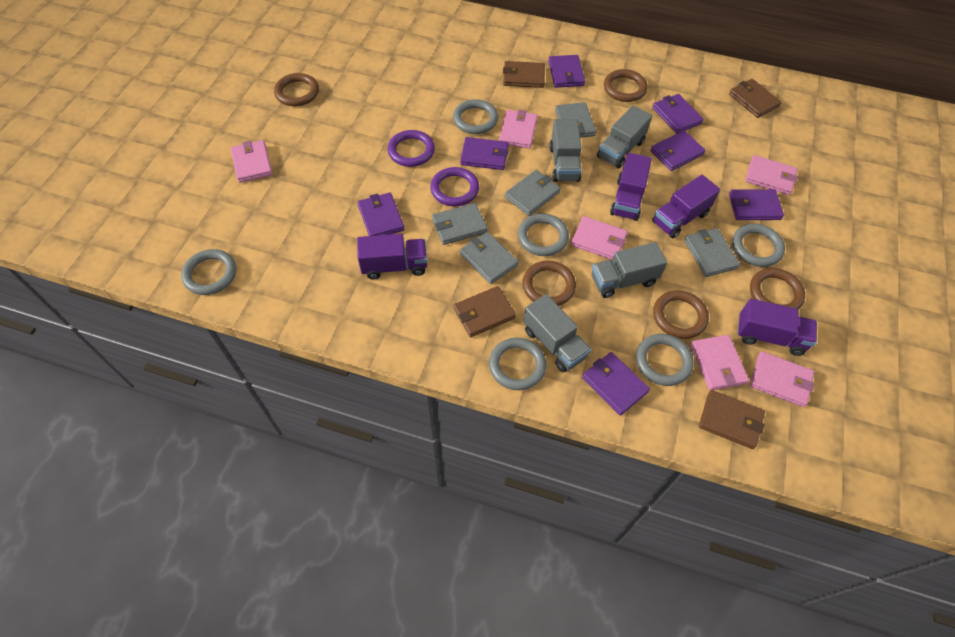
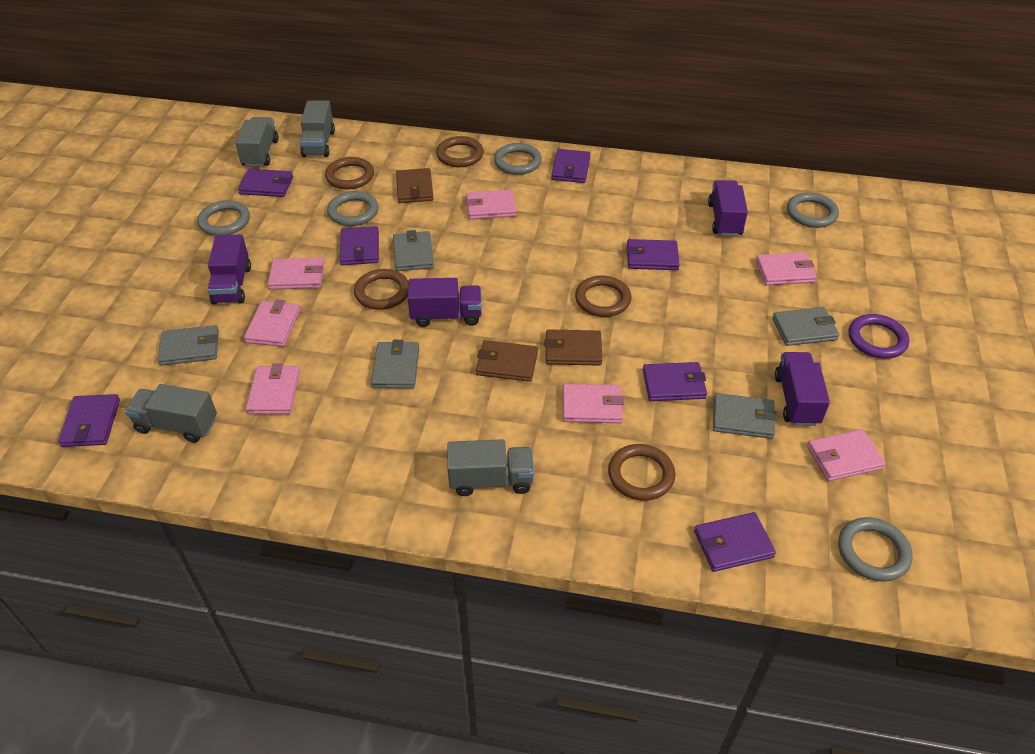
brown wallet: [453,286,516,337] [503,61,545,88] [699,390,765,449] [729,79,782,118] = 4 -> [396,168,433,203] [476,340,538,382] [545,329,602,366] = 3
grey ring: [181,249,236,295] [453,99,498,134] [489,338,547,390] [518,214,569,256] [636,334,694,386] [732,224,785,267] = 6 -> [197,200,250,236] [327,191,378,226] [494,143,542,175] [787,192,839,228] [838,517,913,582] = 5
pink wallet: [231,140,273,183] [499,110,538,149] [571,216,628,260] [691,335,749,391] [745,155,798,195] [750,351,814,407] = 6 -> [244,300,300,347] [246,363,300,414] [268,258,324,290] [466,190,516,220] [563,384,624,423] [756,252,817,285] [807,429,886,481] = 7
purple ring: [388,130,435,167] [430,167,479,206] = 2 -> [849,314,909,359] = 1

